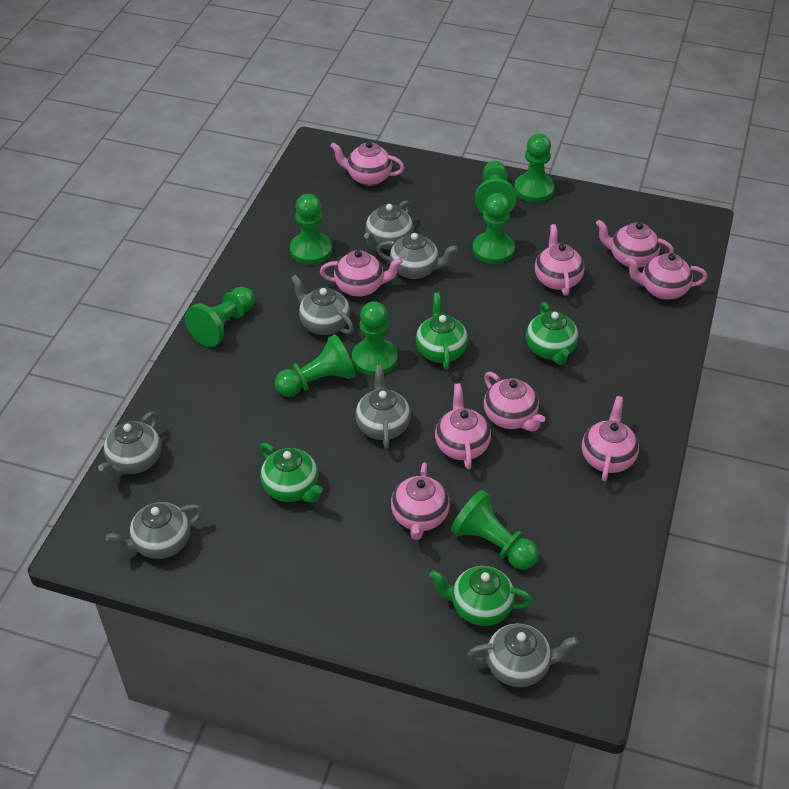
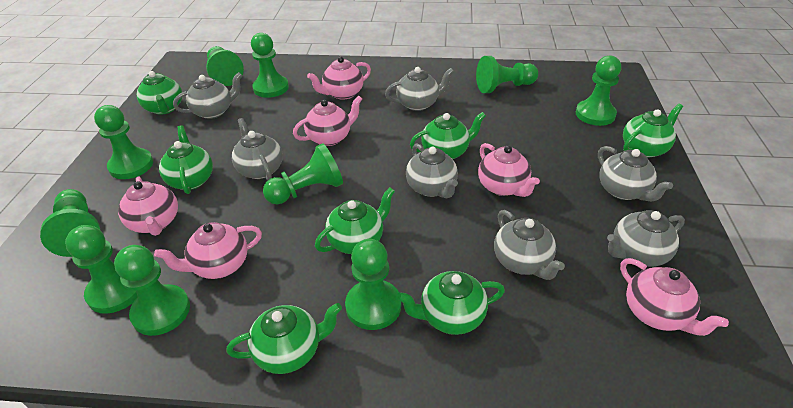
green pawn: [185,287,255,347] [275,334,356,397] [290,194,332,265] [352,301,398,376] [451,490,539,570] [473,193,515,264] [475,161,516,214] [514,134,555,203] = 8 -> [40,189,100,257] [65,225,138,314] [94,105,153,179] [114,245,190,336] [206,46,244,86] [251,33,289,98] [263,143,343,205] [345,239,401,330] [476,56,538,93] [576,56,621,126] = 10
green teapot: [260,443,322,503] [416,293,468,370] [429,566,533,626] [526,302,579,365] = 4 -> [137,71,182,115] [159,125,213,194] [226,303,342,374] [315,188,395,254] [396,271,505,335] [410,112,486,159] [623,104,683,158] = 7
pink teapot: [320,250,403,297] [330,141,405,186] [391,462,450,540] [435,383,491,469] [484,372,545,431] [535,224,585,296] [582,396,639,481] [596,220,674,268] [626,253,708,300] = 9 -> [118,176,178,236] [154,222,262,279] [293,96,362,146] [307,57,371,100] [478,143,540,197] [620,258,729,336] = 6

